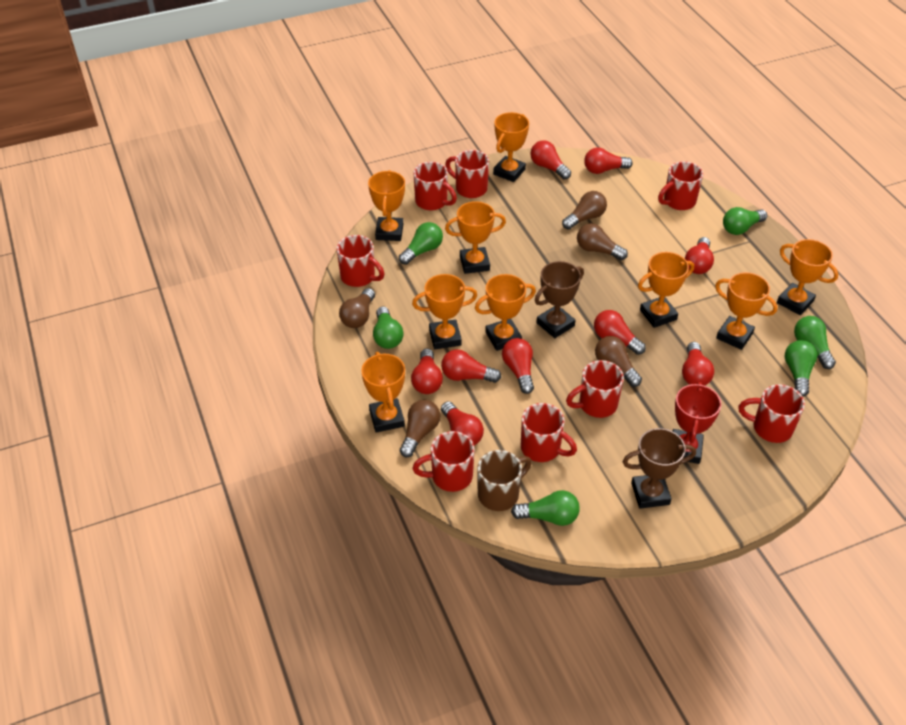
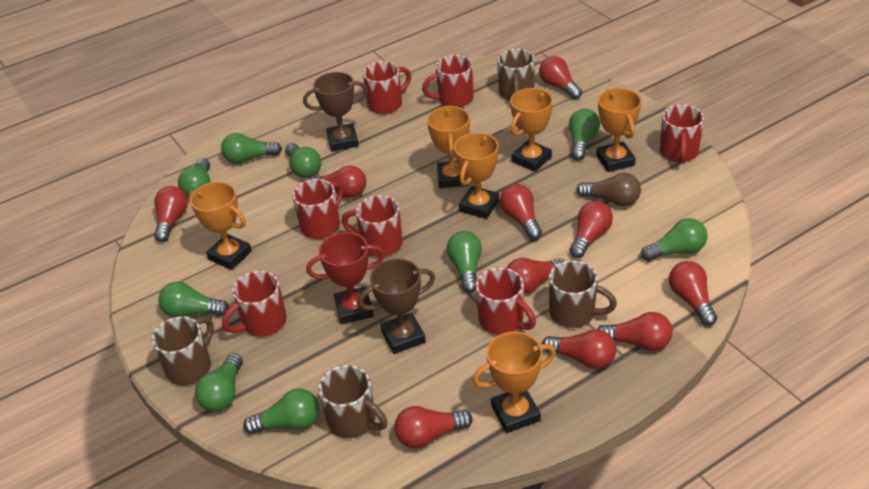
brown light bulb: [339,288,375,328] [400,400,440,457] [562,191,607,230] [577,223,628,260] [595,336,642,387] = 5 -> [576,173,641,206] = 1
brown mug: [477,450,532,511] = 1 -> [151,316,214,385] [318,365,388,438] [497,49,535,101] [549,260,617,328] = 4
green light bulb: [373,307,404,349] [399,222,443,265] [511,490,580,526] [723,207,767,235] [785,340,817,396] [794,316,836,369] = 6 -> [158,282,229,317] [178,158,210,197] [195,353,243,412] [221,133,282,164] [243,389,319,434] [285,143,321,178] [447,231,482,293] [569,109,600,160] [641,218,707,261] = 9
orange trophy: [361,352,405,433] [368,170,405,241] [412,274,477,349] [445,201,506,274] [475,274,536,351] [493,112,529,182] [638,252,694,328] [715,272,778,350] [777,239,838,315] = 9 -> [188,182,252,270] [427,106,470,188] [454,133,499,219] [473,332,556,433] [510,88,553,172] [596,88,642,172] = 6
red light bulb: [411,349,443,394] [441,349,501,383] [441,401,484,445] [502,338,534,394] [530,140,571,180] [584,148,633,174] [594,310,646,355] [682,342,714,386] [685,237,714,274] = 9 -> [154,186,188,242] [310,166,366,198] [394,406,473,448] [500,184,542,240] [507,258,565,294] [539,56,582,99] [542,329,616,369] [570,201,613,258] [597,312,672,351] [669,261,717,326] = 10
red mug: [336,235,385,287] [412,431,475,492] [413,162,457,211] [445,150,489,198] [521,403,577,462] [566,360,624,418] [658,161,703,210] [739,384,805,443] = 8 -> [222,270,286,337] [292,179,343,239] [341,195,403,257] [362,61,411,114] [422,55,473,107] [475,267,536,335] [660,105,704,163] = 7

